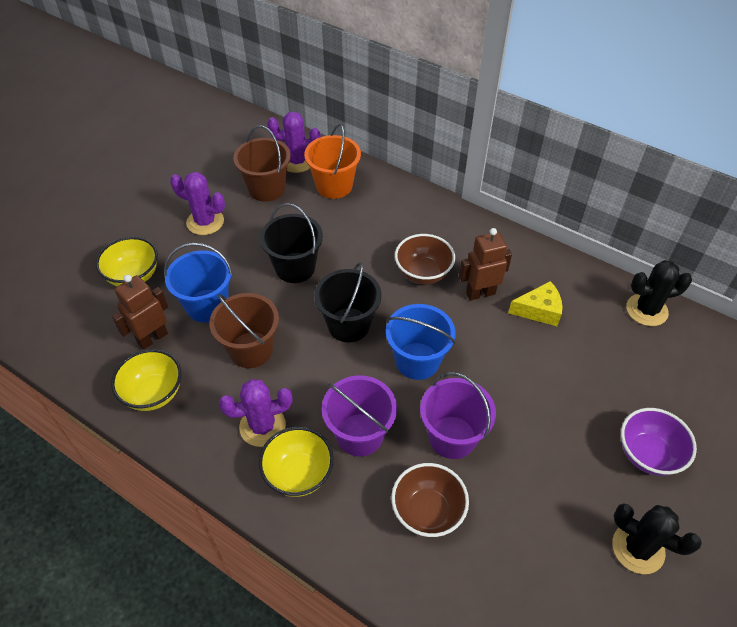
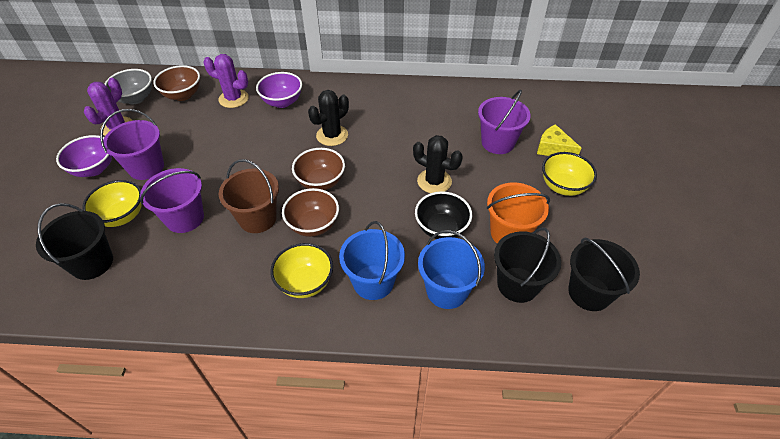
black bowl: none = 0 -> [415,191,472,239] = 1
black bucket: [260,203,323,283] [314,262,382,342] = 2 -> [36,203,113,280] [494,228,561,303] [568,238,640,311] = 3
brown bowl: [391,463,469,537] [395,234,455,284] = 2 -> [153,65,200,101] [282,188,339,237] [292,148,345,190] = 3
brown bucket: [209,293,279,368] [233,125,291,202] = 2 -> [219,159,279,233] = 1
brown robot: [112,275,168,350] [459,228,512,301] = 2 -> none = 0
grey bowl: none = 0 -> [105,69,152,104] = 1
purple bowl: [621,408,697,476] = 1 -> [56,135,112,177] [256,72,302,108] = 2
purple bucket: [322,375,397,457] [420,372,496,459] = 2 -> [100,109,164,180] [140,168,204,233] [478,90,531,154] = 3
purple cactus: [170,172,225,235] [219,379,292,447] [267,111,321,173] = 3 -> [84,78,133,136] [204,54,249,108] = 2

